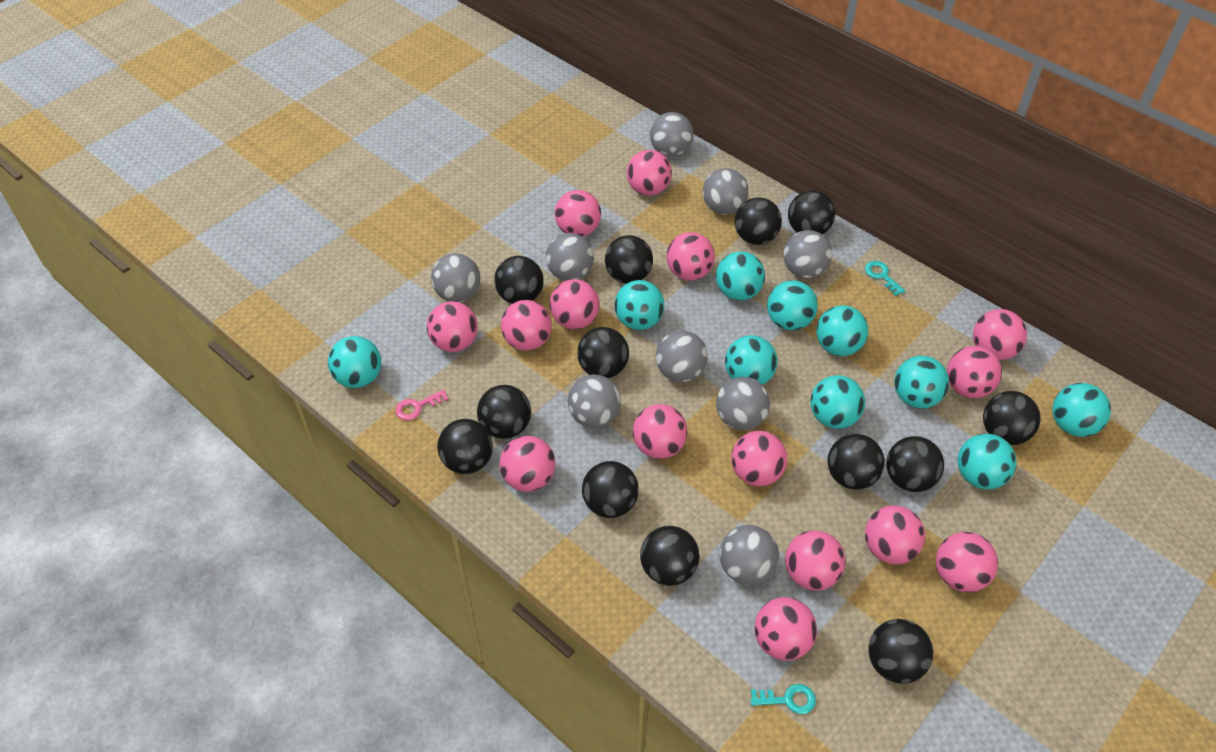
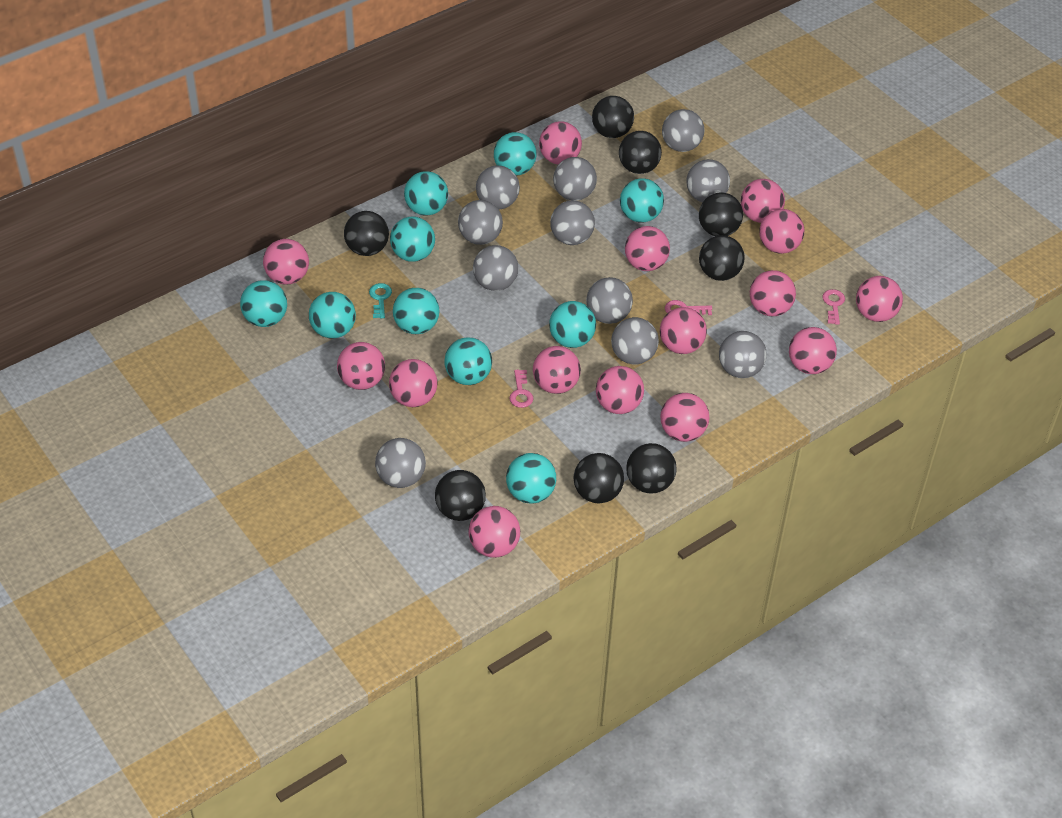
black ball: [437,419,493,474] [477,385,531,439] [494,256,544,304] [577,327,629,378] [582,461,639,518] [605,235,653,284] [640,526,700,586] [735,197,782,245] [788,190,835,234] [827,434,885,490] [868,619,933,684] [886,436,944,492] [983,391,1041,445] = 13 -> [344,211,389,256] [435,470,486,521] [574,453,624,503] [592,96,634,138] [619,131,662,174] [626,443,677,494] [699,192,743,236] [699,235,745,281] = 8
grey ball: [431,253,480,302] [546,233,594,281] [568,375,621,428] [650,112,694,157] [656,330,708,382] [703,168,749,215] [716,377,770,430] [719,525,779,585] [784,230,832,279] = 9 -> [375,438,426,488] [458,200,503,245] [473,245,519,291] [476,166,520,209] [550,200,595,245] [553,157,597,201] [586,277,633,324] [611,317,659,364] [662,109,704,152] [686,159,730,202] [719,331,767,378] = 11
pink key: [395,389,449,421] = 1 -> [510,370,534,408] [665,300,712,315] [822,289,845,325] = 3
turquoise key: [750,684,816,714] [865,261,905,296] = 2 -> [369,283,392,318] = 1

